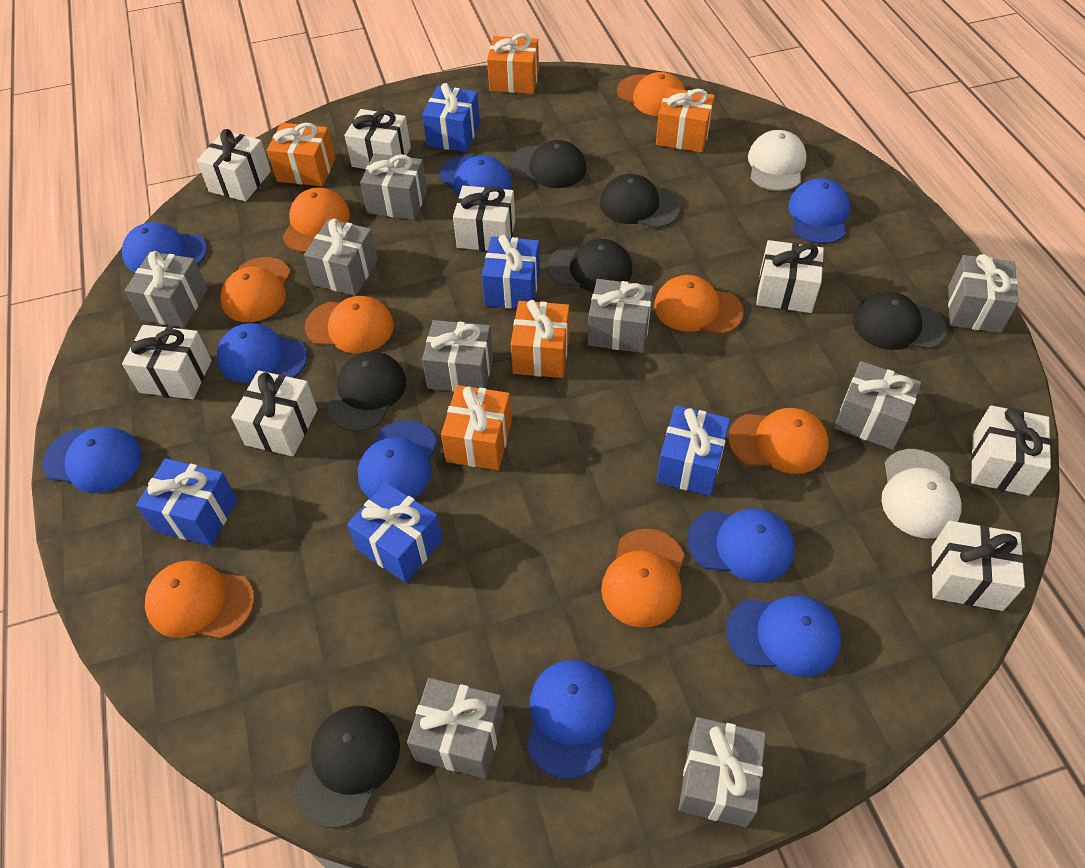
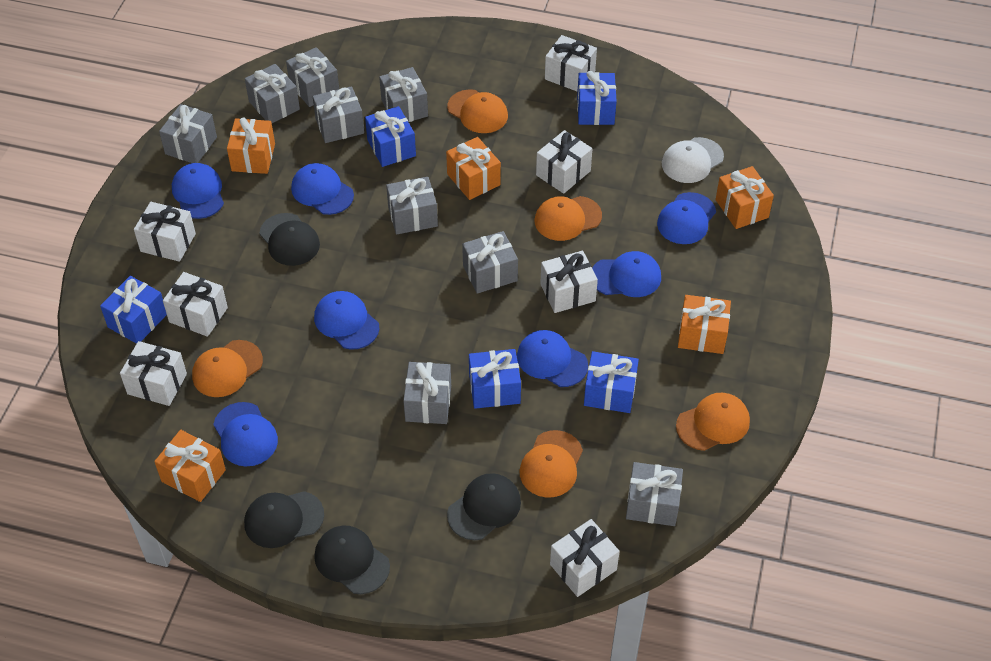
black cap: [295,706,400,828] [327,351,406,432] [509,140,587,188] [547,239,632,292] [600,174,680,228] [853,292,947,350] = 6 -> [244,491,324,548] [259,213,320,266] [314,526,390,594] [447,473,521,540] = 4
blue cap: [42,427,142,493] [122,222,207,272] [217,323,307,383] [358,420,437,499] [439,155,512,197] [527,660,615,779] [687,508,795,582] [726,595,841,677] [788,178,850,244] = 9 -> [172,163,224,219] [213,402,278,467] [291,163,354,215] [314,291,379,350] [517,330,588,387] [592,251,661,297] [657,192,716,244] = 7
orange cap: [145,561,255,639] [220,257,291,322] [283,187,350,253] [305,296,394,353] [601,529,684,628] [617,72,685,117] [654,275,744,334] [728,408,829,474] = 8 -> [192,340,263,397] [447,89,508,133] [520,430,583,497] [535,196,602,241] [676,393,750,451] = 5
white cap: [748,130,807,191] [881,449,962,538] = 2 -> [662,137,724,183] = 1
white gift: [122,325,212,399] [197,129,271,202] [231,370,317,456] [345,109,411,169] [453,186,515,251] [756,240,824,313] [931,521,1025,611] [971,405,1051,496] = 8 -> [120,341,187,406] [134,202,196,262] [163,272,228,337] [536,130,592,194] [540,251,598,313] [545,35,597,91] [550,519,620,597] = 7

